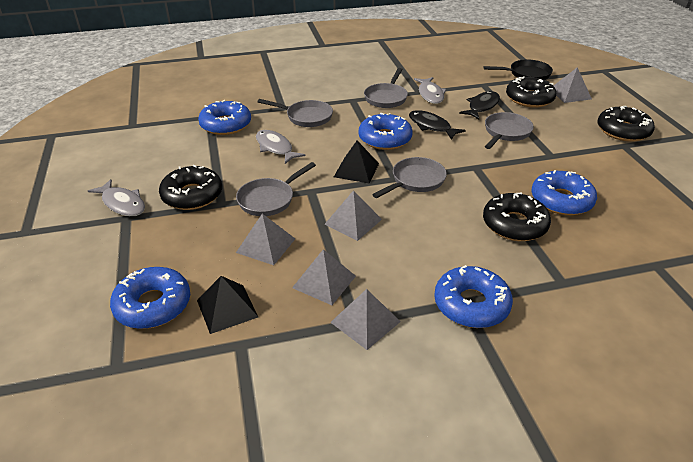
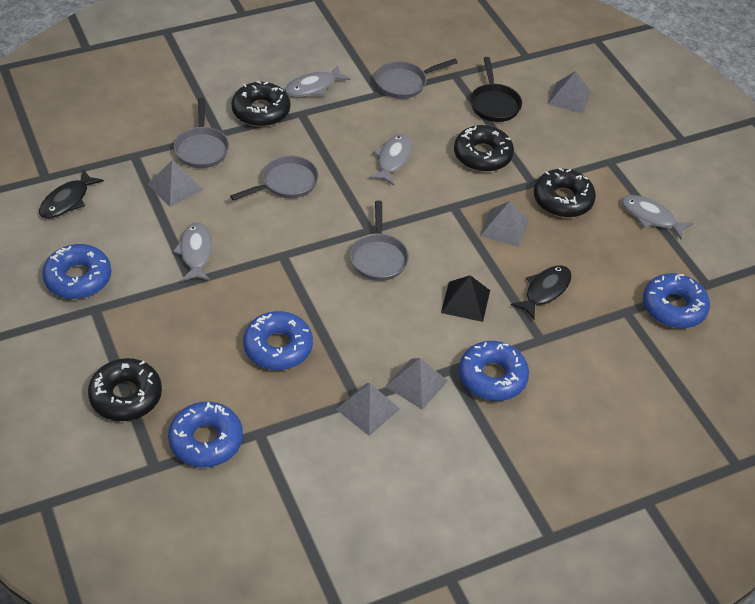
black pyramid: [197,276,258,334] [334,141,379,184] = 2 -> [441,275,490,322] = 1
grey fish: [88,179,145,216] [256,130,305,164] [414,77,447,104] = 3 -> [173,222,213,282] [285,65,350,97] [369,134,412,185] [621,195,693,239] = 4
grey pan: [236,162,316,216] [258,99,333,127] [364,68,408,108] [372,157,447,198] [485,112,534,149] = 5 -> [174,98,229,168] [230,156,319,201] [350,201,409,281] [375,59,458,99] = 4

